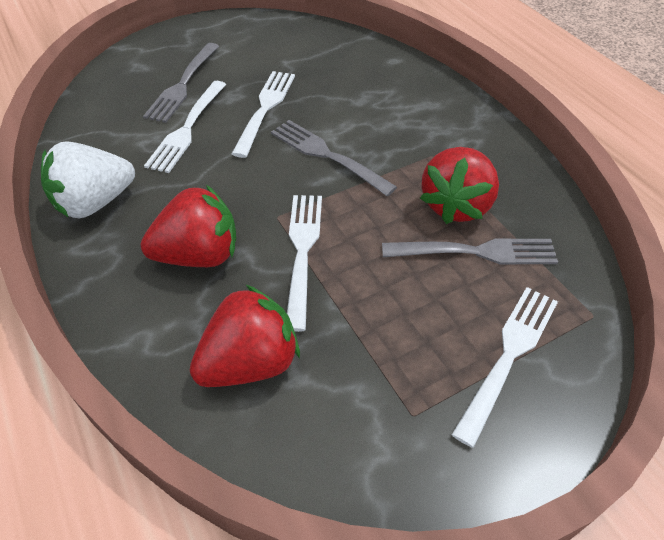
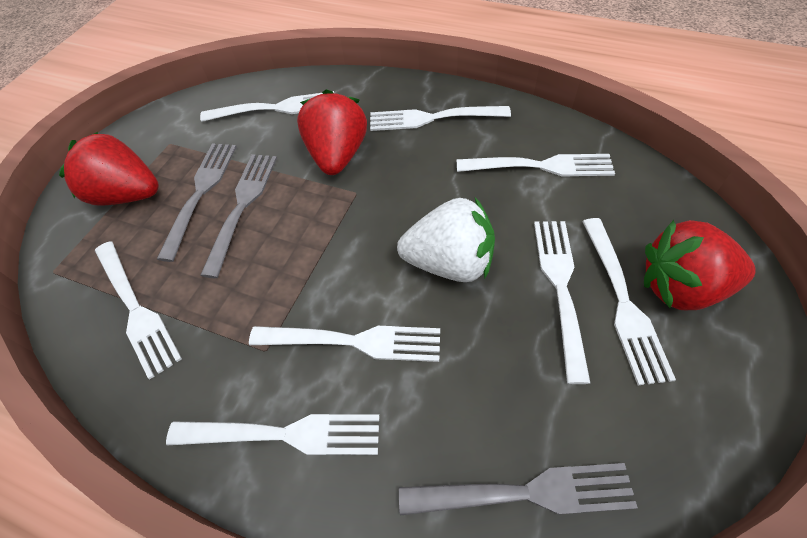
white fork: [144,81,227,173] [232,71,295,158] [287,195,322,332] [452,287,558,448] = 4 -> [95,241,182,379] [166,414,379,455] [200,91,334,122] [249,326,440,362] [370,106,511,131] [457,154,615,176] [534,221,590,384] [582,218,676,385] = 8

